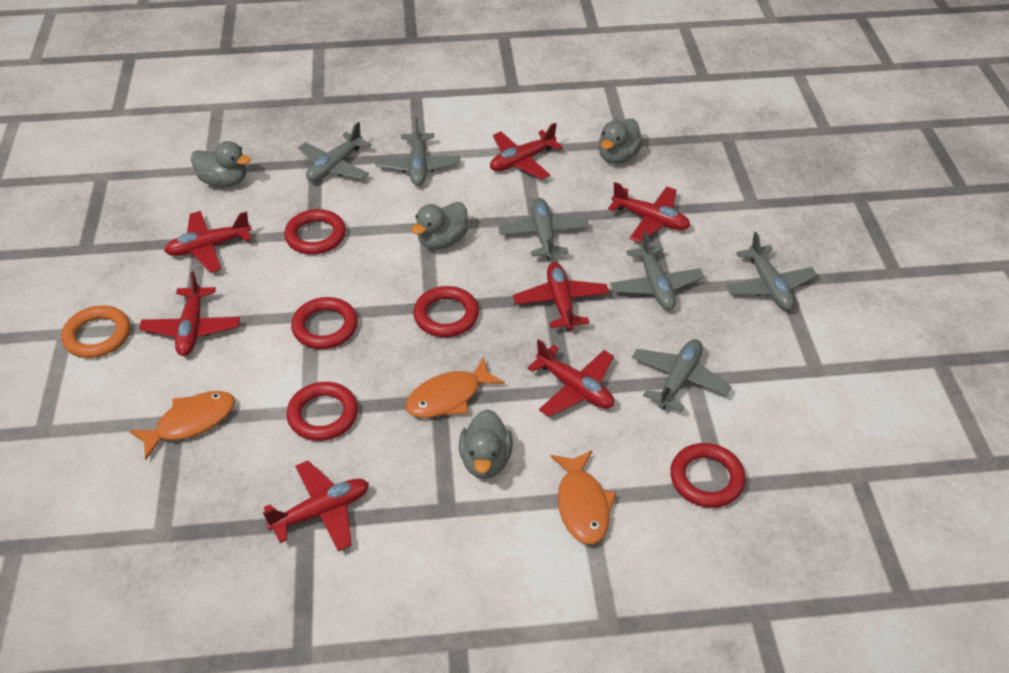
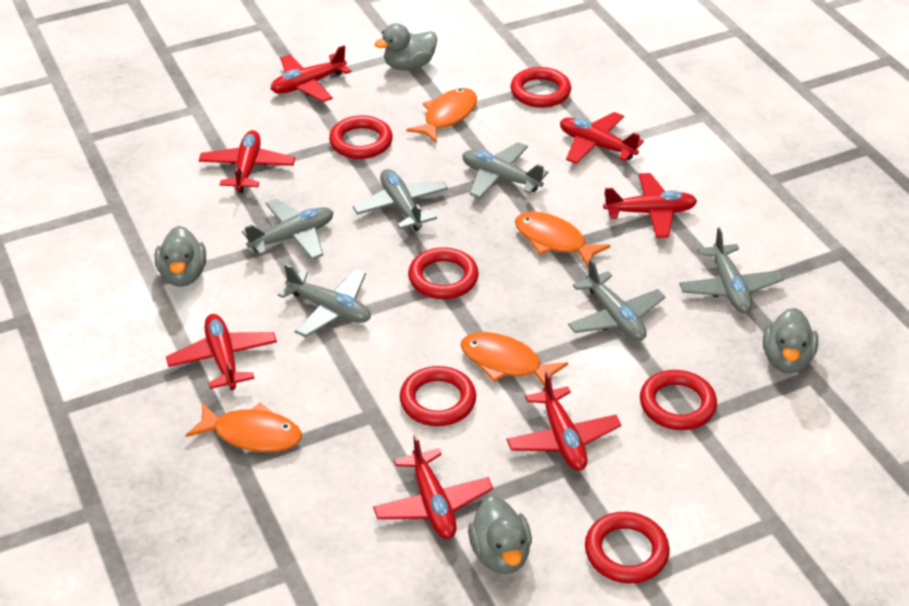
orange fish: [129,391,235,460] [405,357,505,418] [550,450,617,545] = 3 -> [186,403,302,452] [406,88,477,143] [460,332,568,386] [515,212,611,268] = 4
orange ring: [61,305,130,358] = 1 -> none = 0
red ring: [284,209,346,255] [286,382,358,441] [291,297,358,349] [413,286,479,337] [670,443,746,508] = 5 -> [329,115,393,159] [400,366,476,426] [408,247,479,299] [510,67,571,108] [585,512,670,583] [640,370,717,430] = 6

